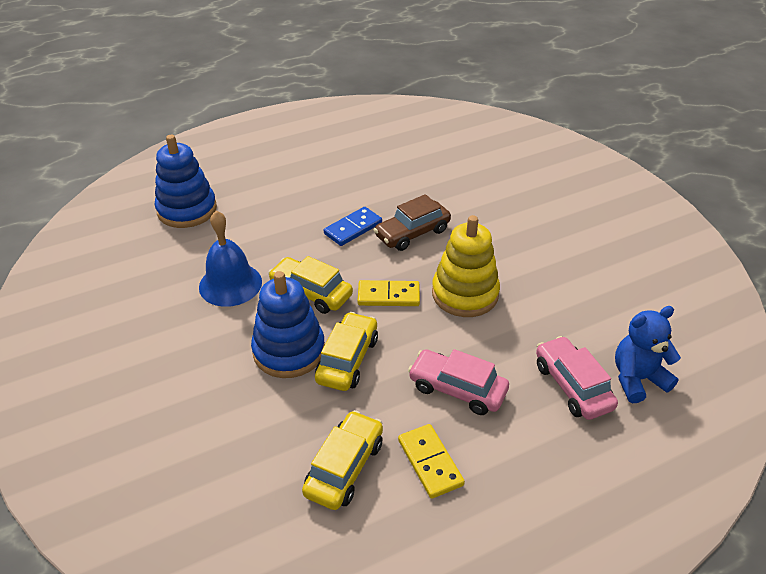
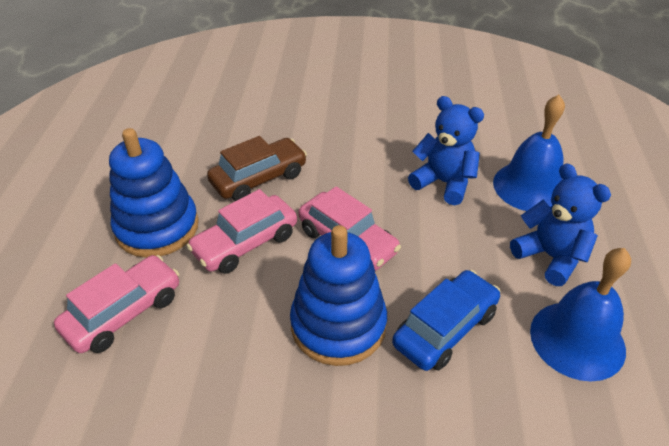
blue bell: [199,210,262,307] = 1 -> [493,95,565,211] [530,248,631,381] = 2
blue car: none = 0 -> [392,270,501,371] = 1
blue domino: [324,207,382,246] = 1 -> none = 0
blue teddy bear: [615,306,681,403] = 1 -> [408,96,484,205] [510,164,611,286] = 2
pink car: [408,349,509,415] [536,336,618,420] = 2 -> [54,255,179,353] [187,189,297,274] [298,187,401,271] = 3
yellow car: [268,256,353,314] [302,410,383,510] [315,312,378,391] = 3 -> none = 0
yellow domino: [358,280,420,306] [398,424,465,499] = 2 -> none = 0
yellow stacking toy: [432,215,500,317] = 1 -> none = 0

